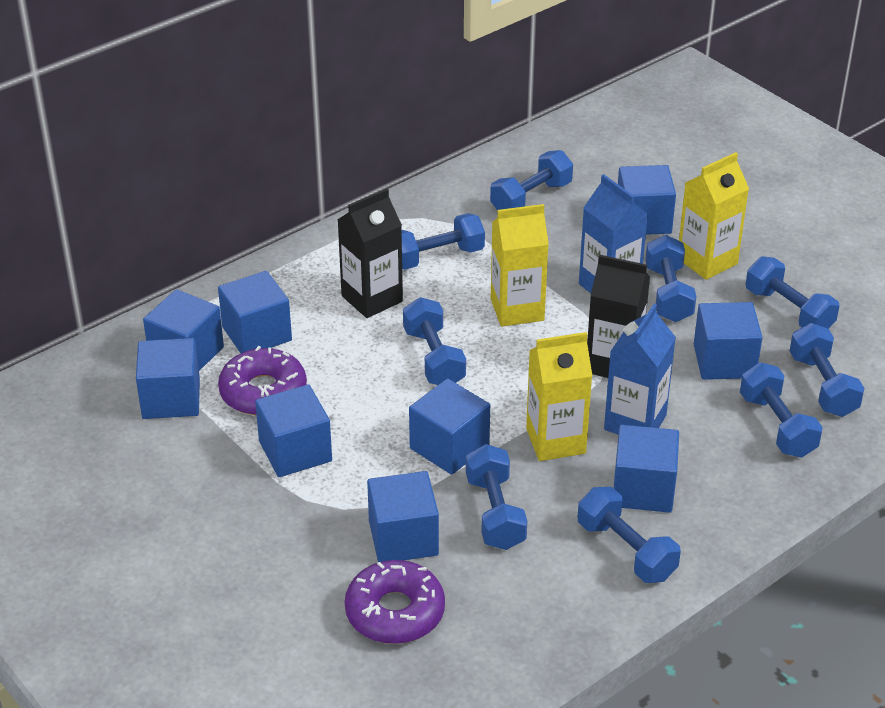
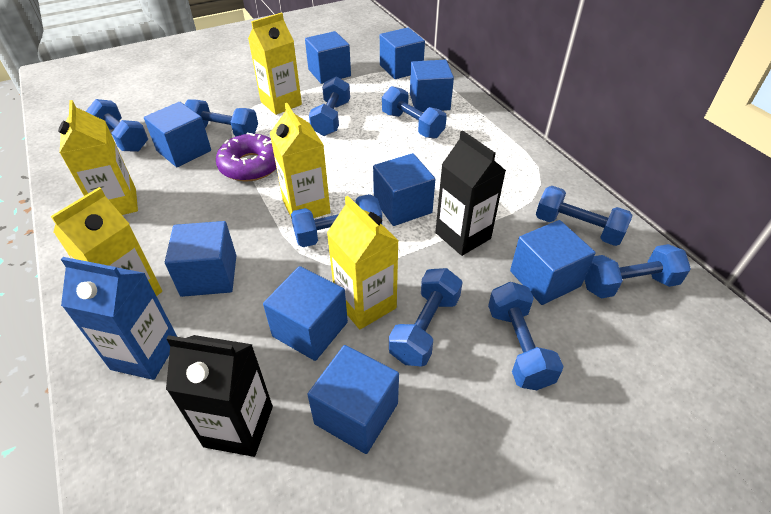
blue carton: [579,174,648,293] [604,304,676,434] = 2 -> [61,257,177,380] = 1
purple donut: [218,346,307,415] [345,560,445,644] = 2 -> [216,133,277,181] = 1
yellow carton: [491,204,549,327] [526,332,592,461] [679,152,749,280] = 3 -> [51,187,162,296] [58,100,138,215] [248,12,302,115] [270,103,331,219] [327,196,399,329] = 5

